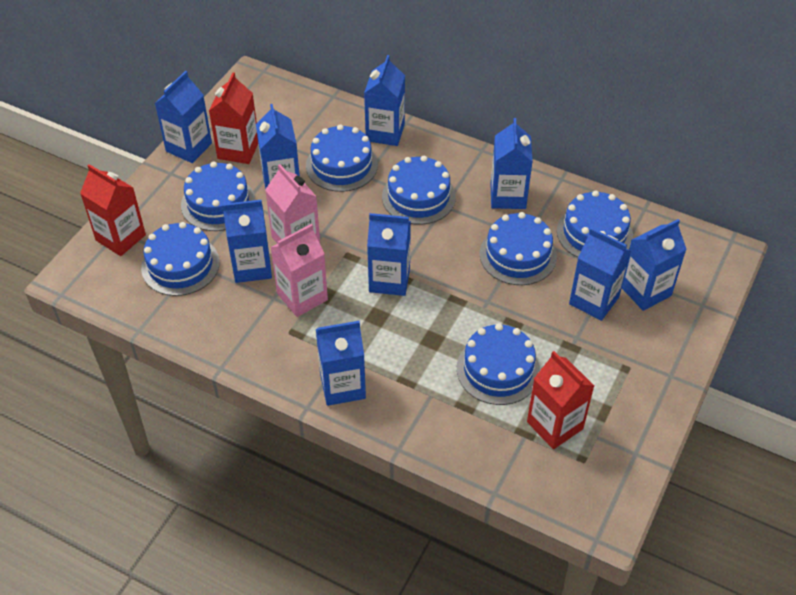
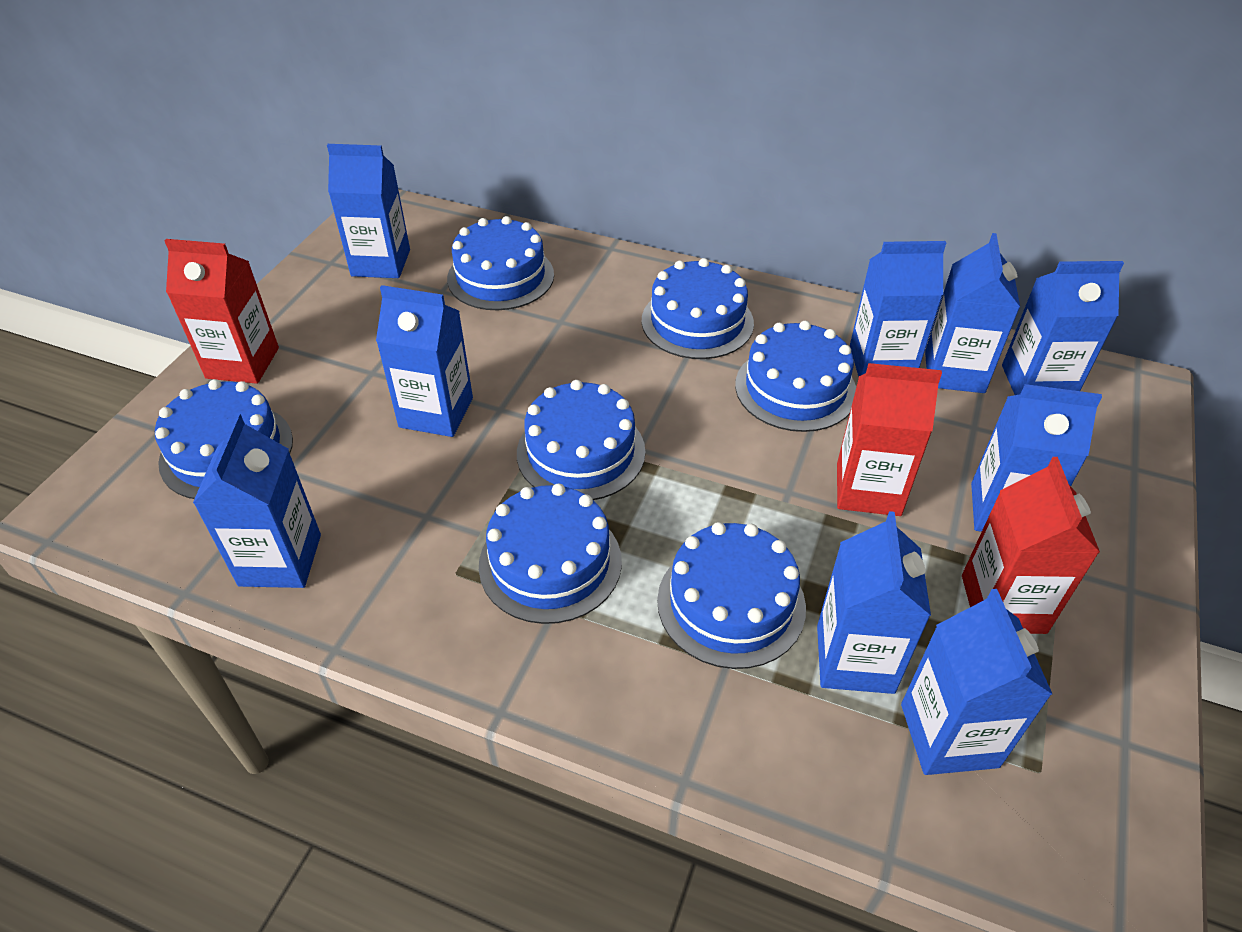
pink carton: [265,164,320,244] [270,224,328,317] = 2 -> none = 0

